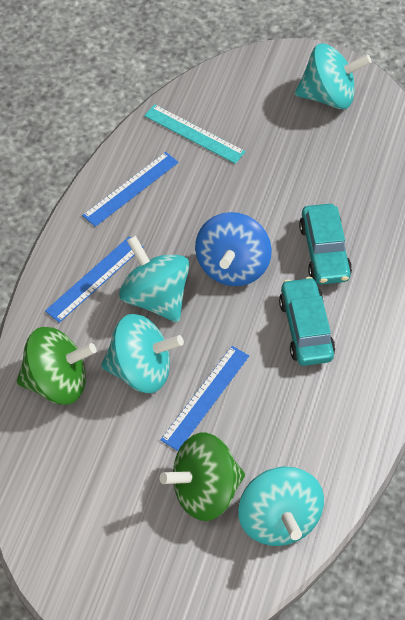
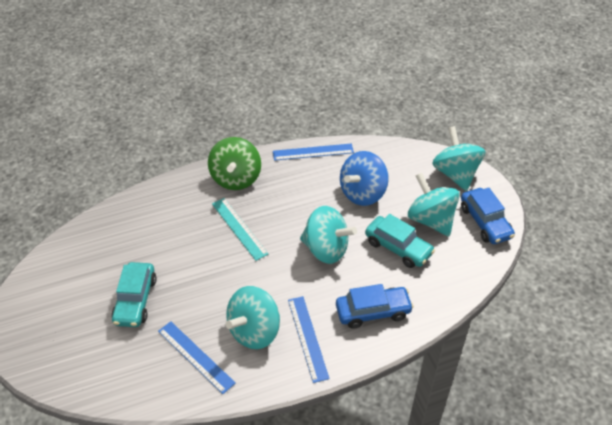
blue car: none = 0 -> [336,284,414,329] [461,188,515,244] = 2
green spinning top: [16,327,96,404] [160,433,245,521] = 2 -> [208,137,261,190] = 1

